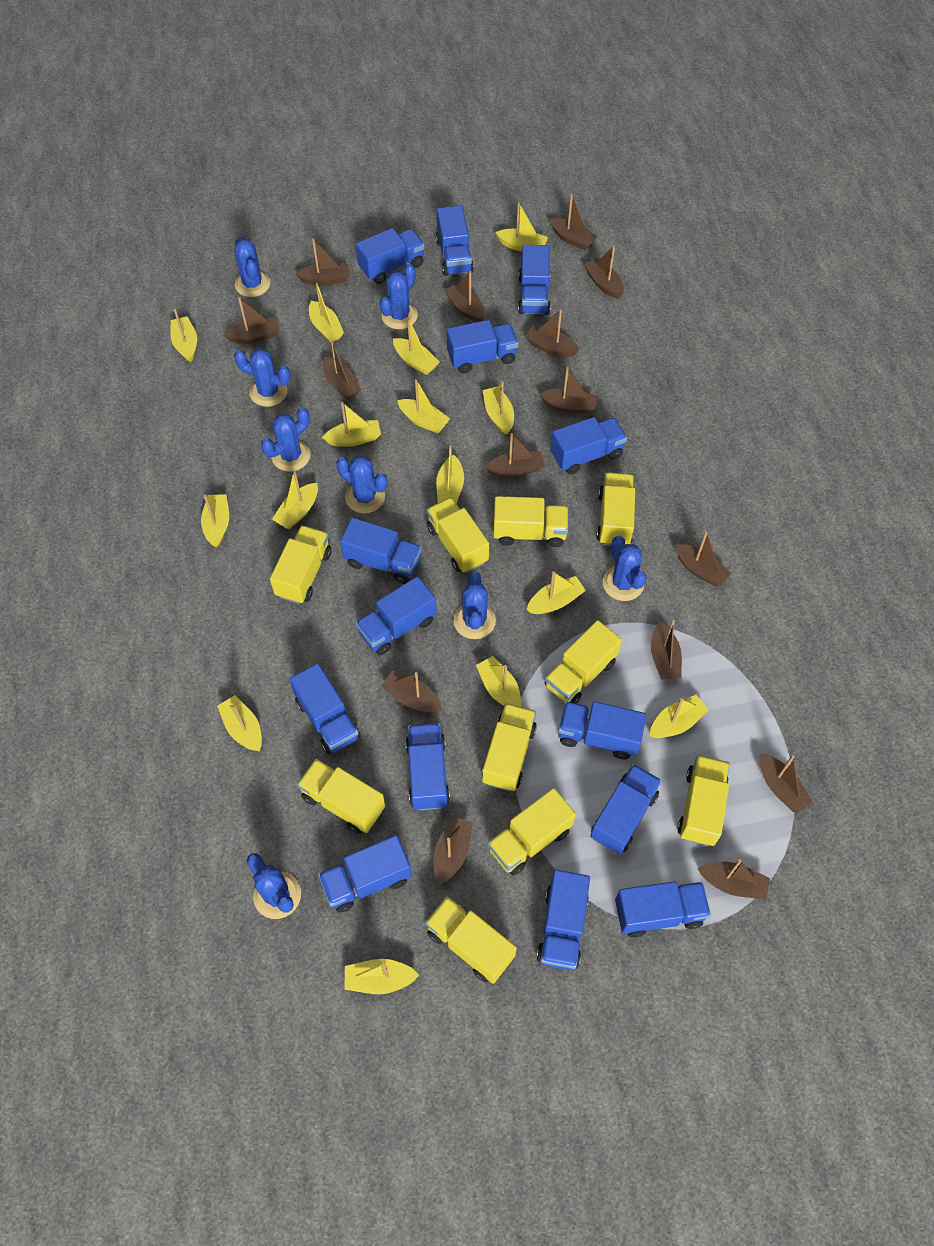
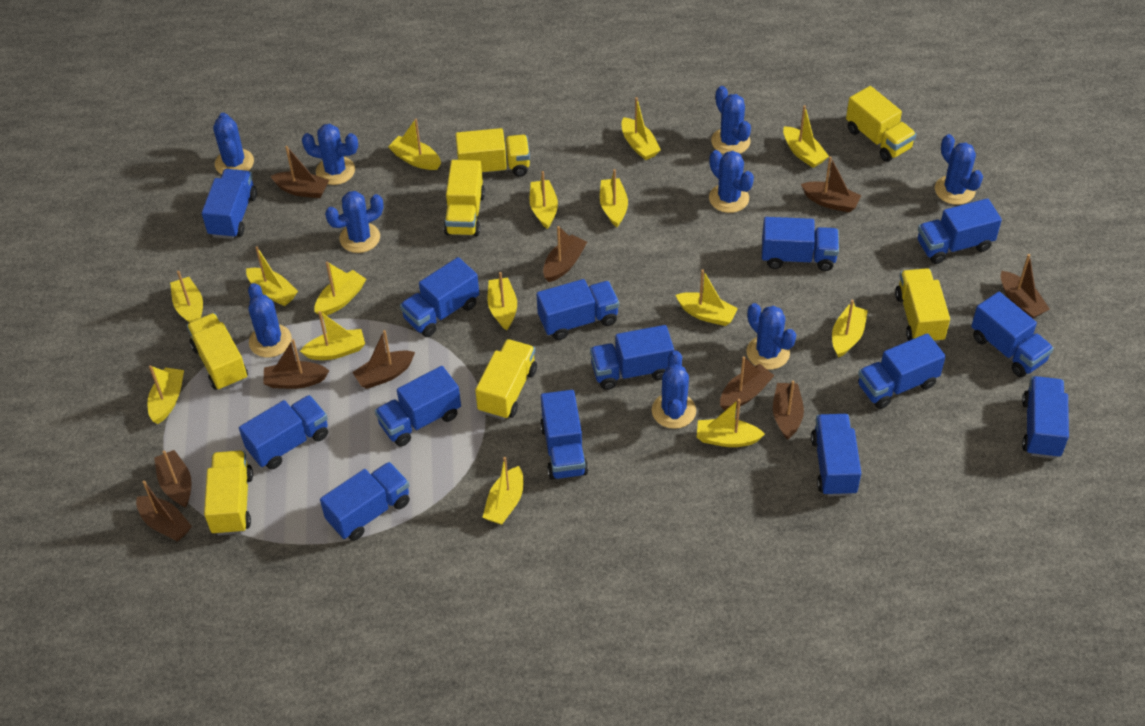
blue cactus: [234,237,270,297] [234,349,291,407] [246,853,301,919] [261,407,311,472] [337,456,387,514] [379,264,418,329] [453,572,496,639] [603,536,647,601] = 8 -> [213,113,254,174] [248,283,292,357] [302,124,358,185] [325,191,383,253] [652,350,696,429] [709,150,754,213] [711,86,751,154] [746,303,796,370] [935,134,983,205] = 9
brown boat: [224,297,280,344] [296,238,349,286] [322,340,361,400] [382,671,442,713] [434,816,473,885] [444,271,486,322] [485,433,545,477] [525,309,580,357] [540,366,597,414] [550,194,597,250] [584,246,624,299] [651,620,682,680] [675,532,731,586] [698,859,770,899] [759,753,813,814] = 15 -> [136,480,192,542] [154,450,191,507] [263,339,329,389] [271,146,329,198] [352,330,415,389] [543,226,587,282] [720,356,774,410] [773,381,804,440] [801,156,861,212] [1001,254,1050,319] = 10
yellow truck: [270,525,332,604] [297,759,385,834] [425,896,517,984] [427,497,489,573] [482,703,537,791] [488,788,576,876] [493,496,568,547] [544,620,622,703] [597,472,635,546] [677,755,730,846] = 10 -> [187,313,248,390] [204,451,253,535] [444,160,485,236] [455,128,530,177] [475,339,537,420] [846,86,916,162] [895,268,950,343] = 7

